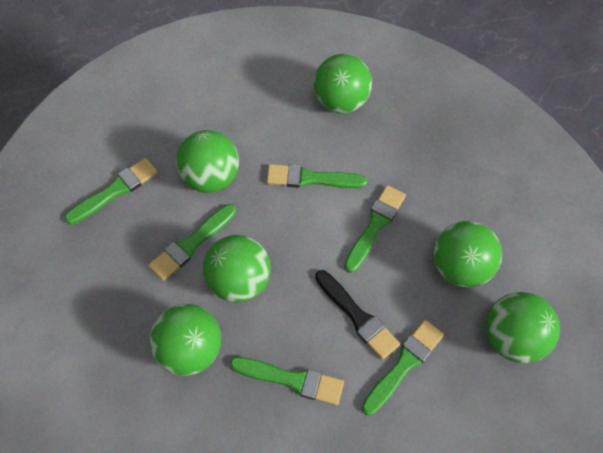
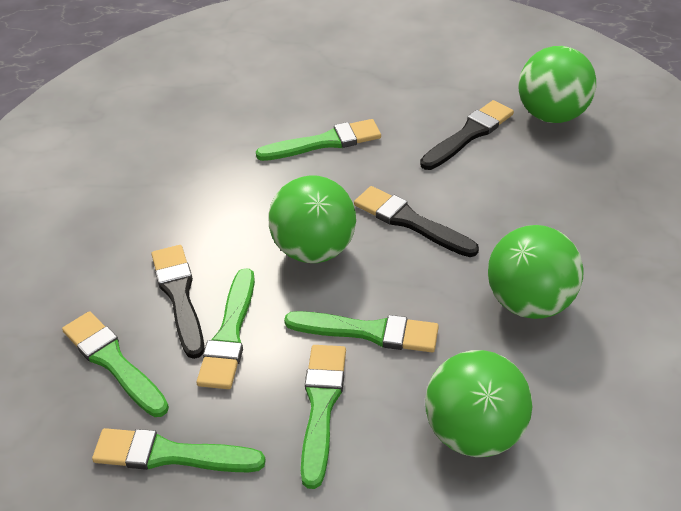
black brush: [315,270,400,360] = 1 -> [151,245,205,359] [354,186,479,257] [420,100,514,170] = 3
green ball: [149,304,221,376] [176,130,239,193] [203,235,271,303] [314,54,372,113] [433,221,502,288] [486,292,560,363] = 6 -> [268,175,356,263] [425,350,532,457] [488,225,584,319] [519,46,596,123] = 4

